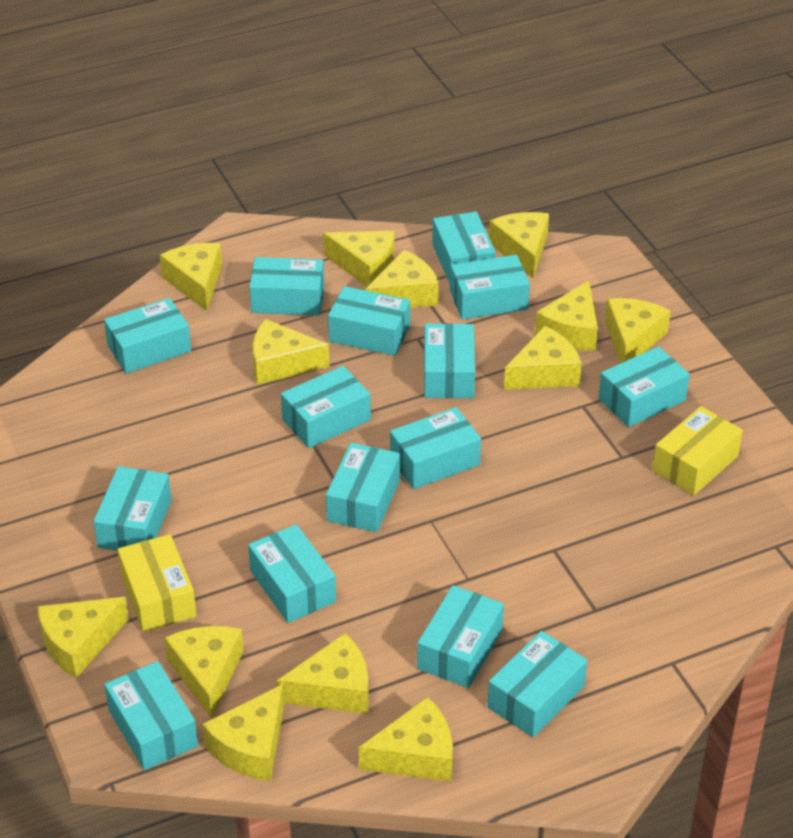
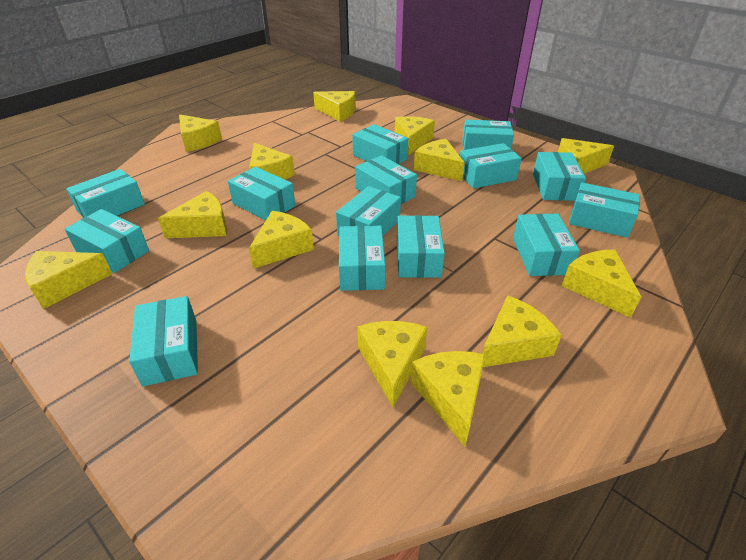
turquoise box: [93,466,172,551] [104,298,191,374] [104,661,198,770] [248,524,336,623] [249,257,324,315] [281,366,371,448] [326,442,400,532] [328,286,410,356] [390,407,481,489] [417,585,504,688] [424,323,475,398] [432,212,496,284] [450,255,530,320] [487,631,587,737] [598,346,690,427] = 15 -> [65,209,149,273] [66,169,145,218] [129,296,198,386] [228,167,295,220] [336,186,401,236] [339,226,385,291] [352,124,409,164] [355,155,417,204] [397,215,445,278] [460,143,522,189] [462,120,514,150] [513,214,580,276] [533,152,586,201] [569,182,640,238] = 14
yellow box: [118,534,197,632] [652,406,743,495] = 2 -> none = 0

